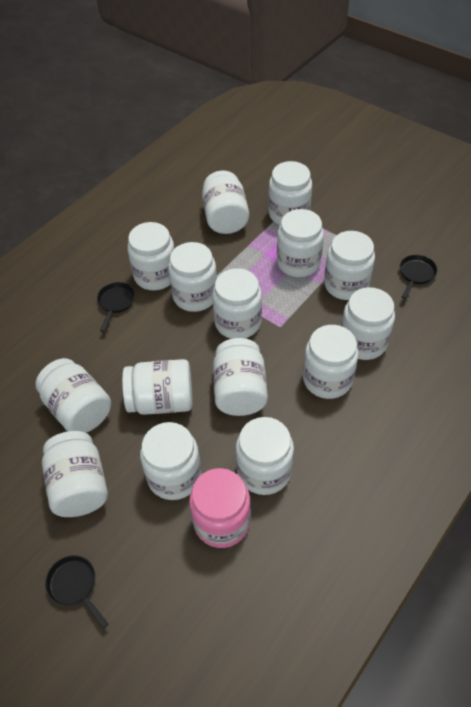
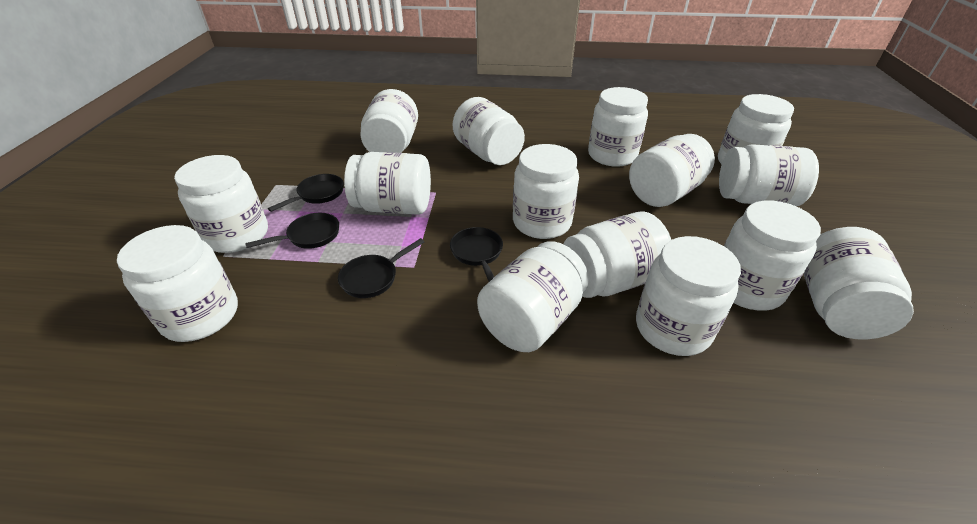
black pan: [45,555,109,629] [97,282,135,332] [400,255,437,299] = 3 -> [245,213,339,249] [268,174,344,212] [338,238,424,298] [450,227,503,282] = 4
pink jar: [189,468,251,548] = 1 -> none = 0

